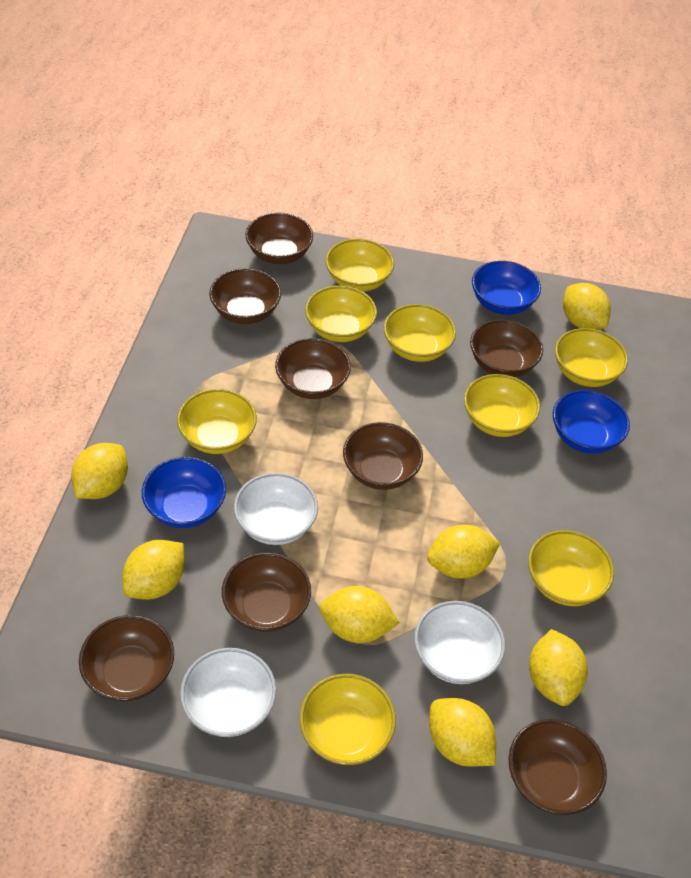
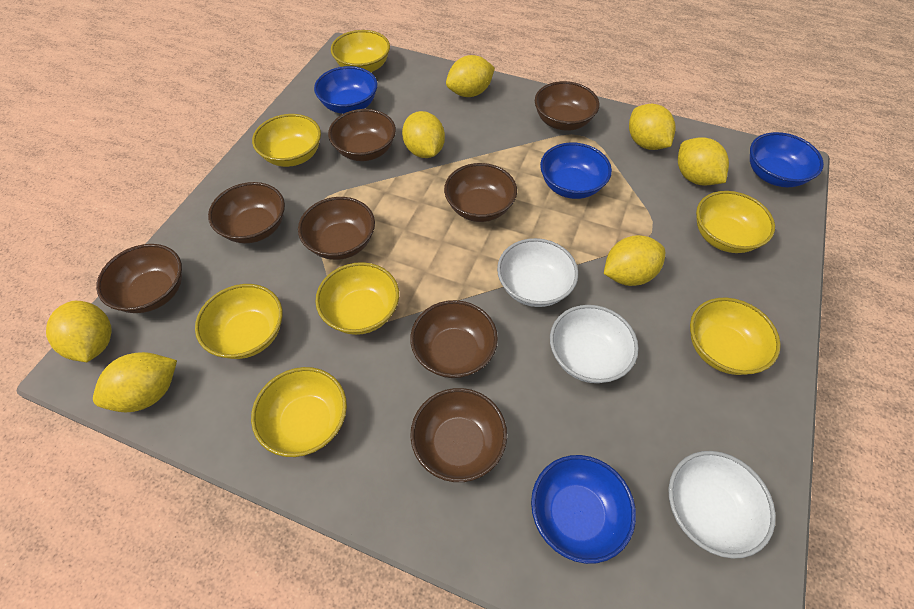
blue bowl: [142,457,226,528] [472,261,541,315] [553,390,630,454] = 3 -> [314,66,378,114] [531,455,636,564] [540,142,612,199] [750,132,824,187] = 4
yellow bowl: [177,389,257,454] [299,674,396,765] [305,286,377,342] [325,239,394,292] [384,304,456,362] [464,374,540,437] [528,530,614,606] [555,328,628,387] = 8 -> [195,284,283,359] [251,367,347,457] [252,114,321,167] [315,262,399,335] [331,30,390,72] [690,298,781,375] [696,191,775,253] = 7

